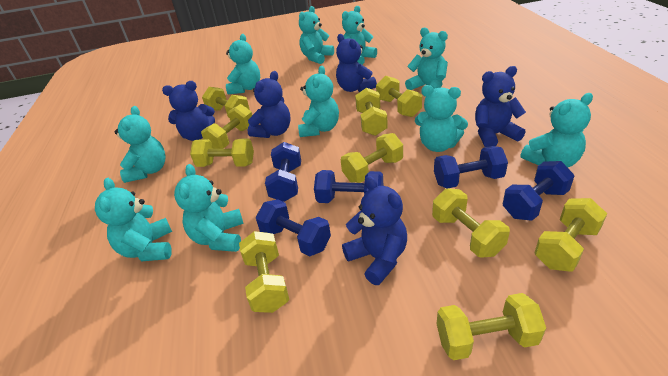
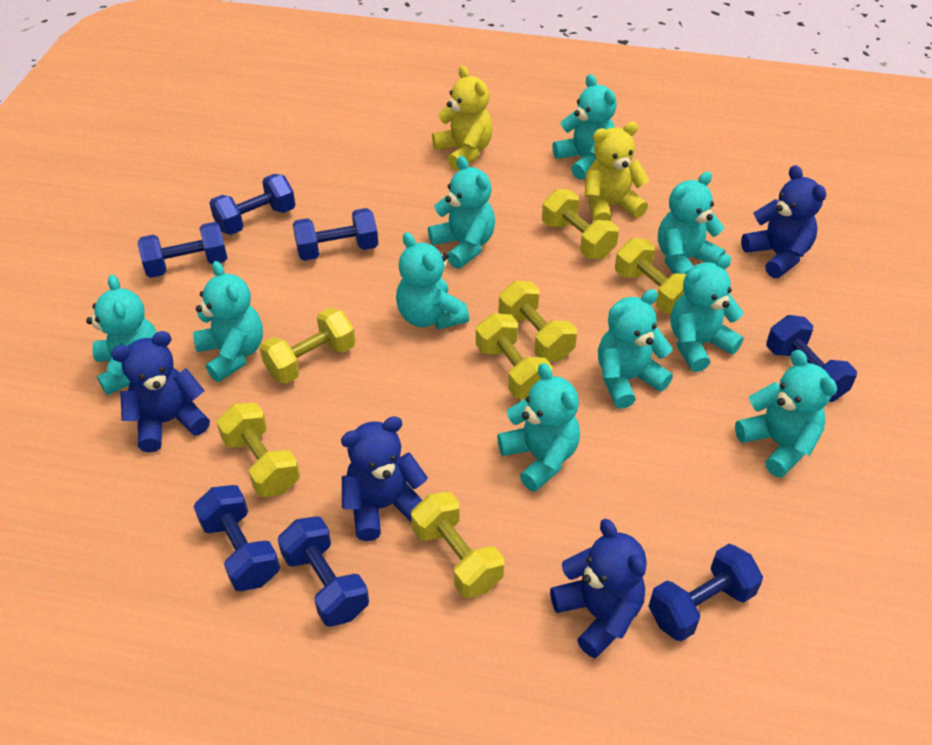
blue dumbbell: [256,199,331,256] [265,142,301,202] [314,170,383,203] [434,146,508,188] [503,161,575,221] = 5 -> [138,222,227,278] [193,485,280,591] [209,174,295,235] [277,516,369,627] [293,208,378,261] [648,544,763,642] [766,315,857,402] = 7
blue teddy bear: [162,81,215,141] [248,71,291,138] [336,34,377,92] [342,176,407,285] [475,66,526,147] = 5 -> [111,331,210,453] [341,416,428,541] [550,519,647,658] [741,165,826,278] = 4
yellow dumbbell: [190,138,254,167] [201,104,252,149] [202,87,250,117] [239,231,289,313] [341,133,403,183] [355,88,388,136] [376,76,422,117] [432,188,510,257] [437,293,546,360] [535,198,607,272] = 10 -> [216,403,300,497] [260,308,355,384] [411,492,504,598] [476,313,553,399] [498,281,577,361] [542,189,619,259] [615,238,686,313] = 7
yellow teddy bear: none = 0 -> [432,66,493,170] [585,122,649,221] = 2

